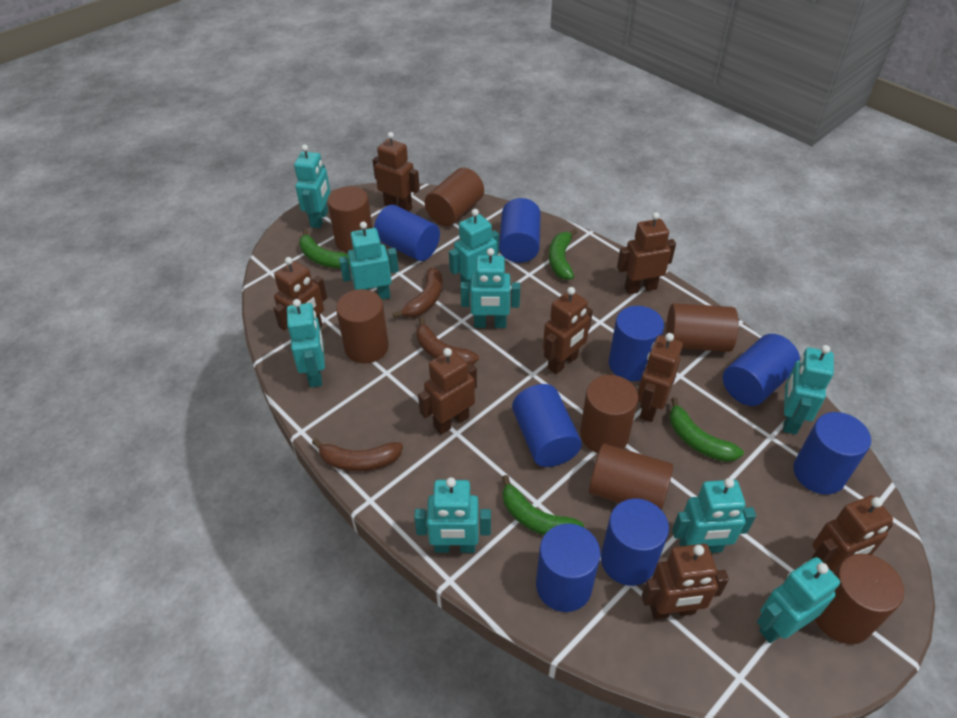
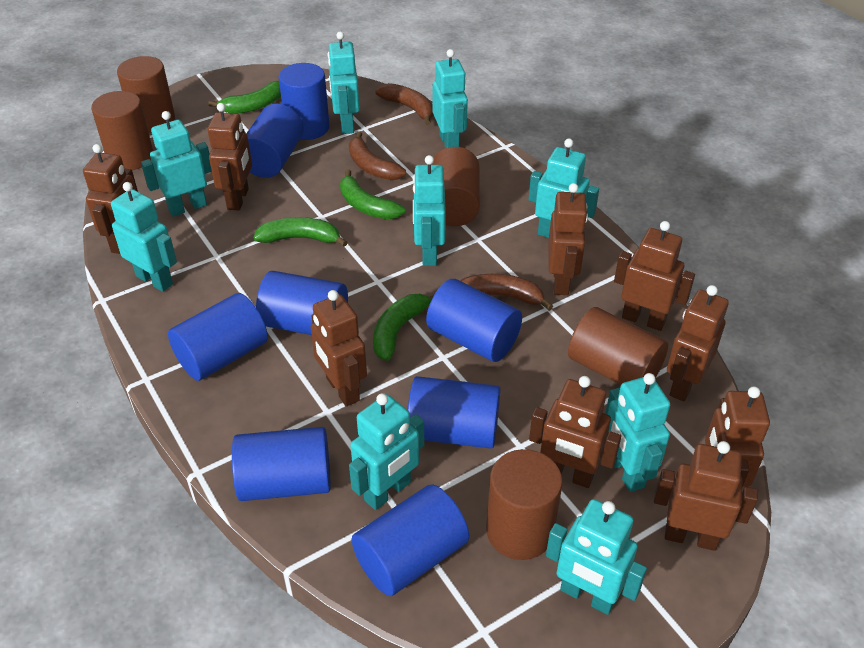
brown cylinder: [327,186,372,253] [336,289,389,364] [425,168,484,226] [580,375,638,453] [589,444,673,510] [666,303,738,352] [815,554,904,644] = 7 -> [91,91,153,170] [117,56,175,133] [431,147,480,226] [486,449,562,560] [568,307,668,385] = 5
brown robot: [273,257,327,331] [373,132,420,211] [418,348,477,435] [543,287,593,374] [617,212,676,294] [638,333,683,422] [642,544,729,619] [812,495,893,571] = 8 -> [83,144,138,254] [207,103,252,211] [311,290,367,407] [529,376,621,488] [548,183,588,295] [614,221,695,331] [654,441,758,551] [667,285,729,402] [705,386,770,487] = 9

